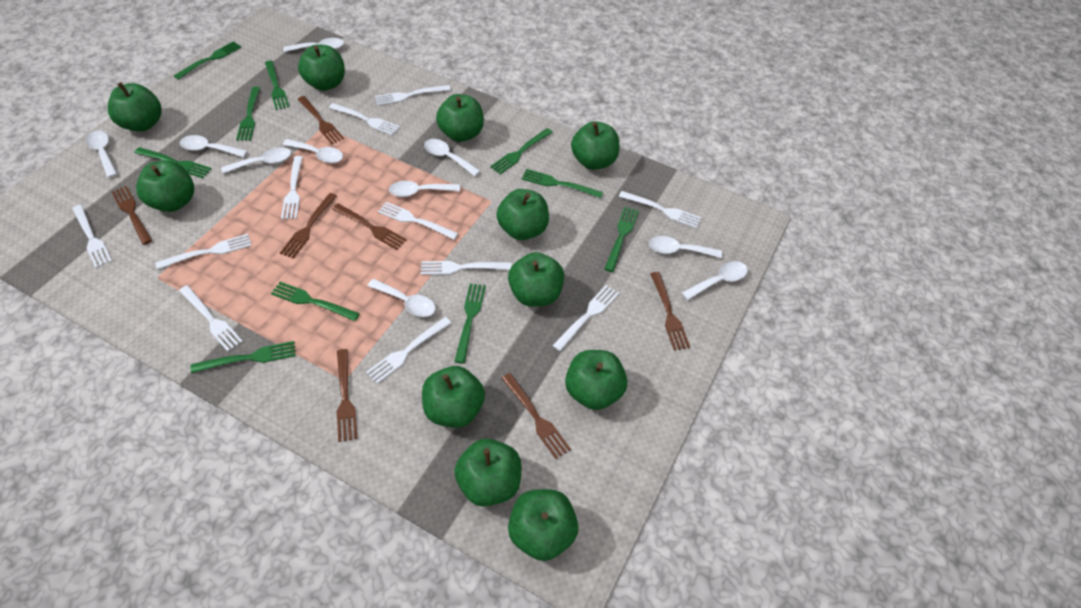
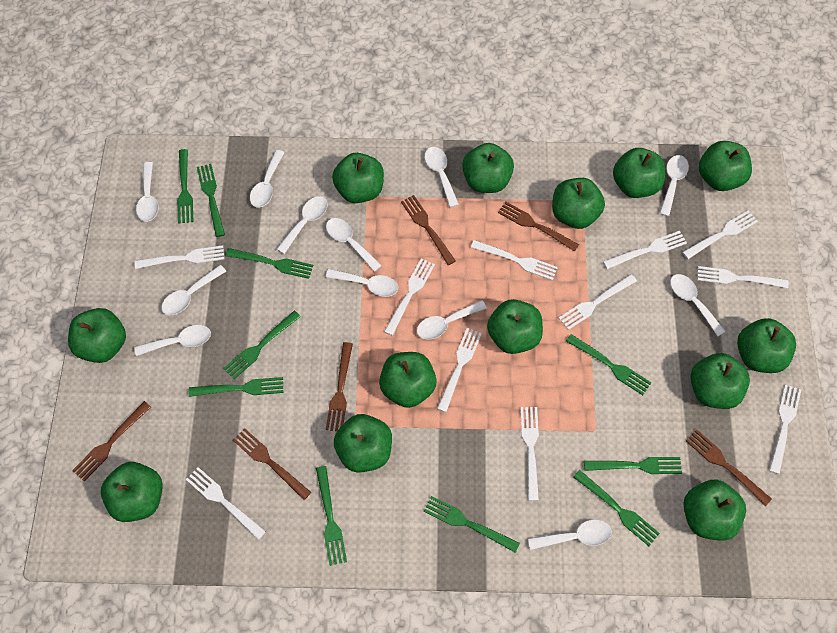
brown fork: [111,186,152,245] [280,193,337,259] [297,96,344,144] [332,203,407,250] [337,349,357,442] [502,373,571,459] [650,272,690,351] = 7 -> [72,401,151,481] [233,428,311,500] [326,342,353,431] [401,195,456,265] [498,202,579,252] [686,430,772,506] = 6
green apple: [108,82,162,132] [136,160,194,212] [298,44,345,91] [422,366,485,428] [436,94,484,142] [454,439,522,506] [496,189,549,240] [508,252,564,307] [508,489,578,561] [565,350,627,410] [571,121,619,170] = 11 -> [68,308,126,363] [101,462,163,522] [332,153,384,203] [334,414,392,473] [379,352,437,408] [462,143,514,193] [487,299,543,354] [552,178,605,229] [613,148,665,198] [684,480,746,541] [691,353,750,409] [699,141,752,191] [737,318,796,373] = 13
white spoon: [86,130,117,178] [180,135,247,157] [221,147,291,174] [283,38,344,52] [283,139,343,163] [368,279,435,317] [389,181,460,197] [424,139,480,176] [649,236,722,258] [682,261,748,300] = 10 -> [134,325,211,356] [136,162,159,222] [161,265,226,315] [250,150,285,208] [277,196,328,254] [326,218,382,272] [326,269,398,297] [417,300,487,340] [425,147,459,208] [528,520,612,550] [659,155,689,216] [670,274,725,337] = 12

